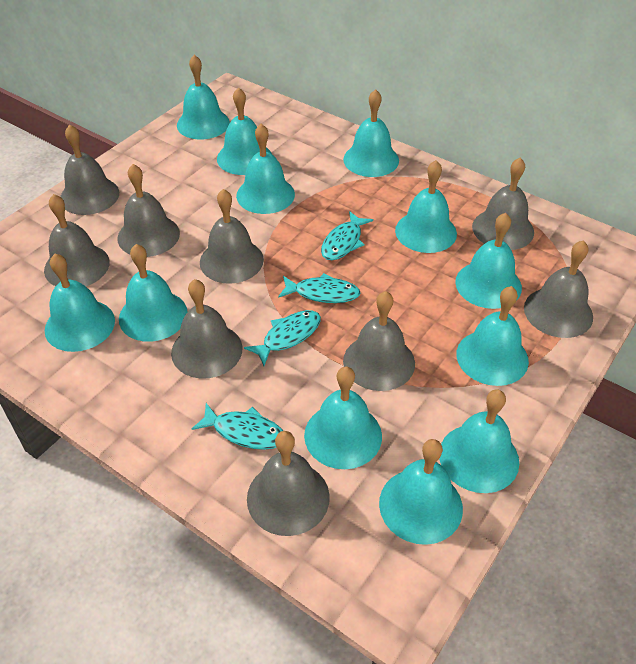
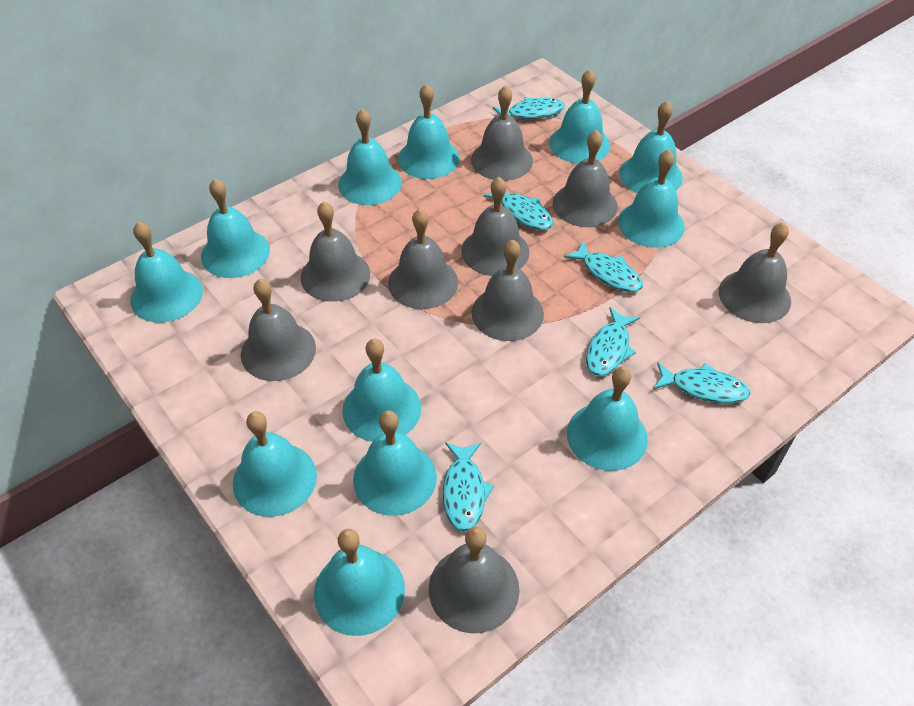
turquoise fish: [192,403,283,450] [244,310,321,366] [278,273,360,303] [321,211,373,260] = 4 -> [443,442,494,532] [484,191,553,230] [493,97,565,119] [564,241,643,292] [586,307,640,376] [653,362,750,403] = 6

